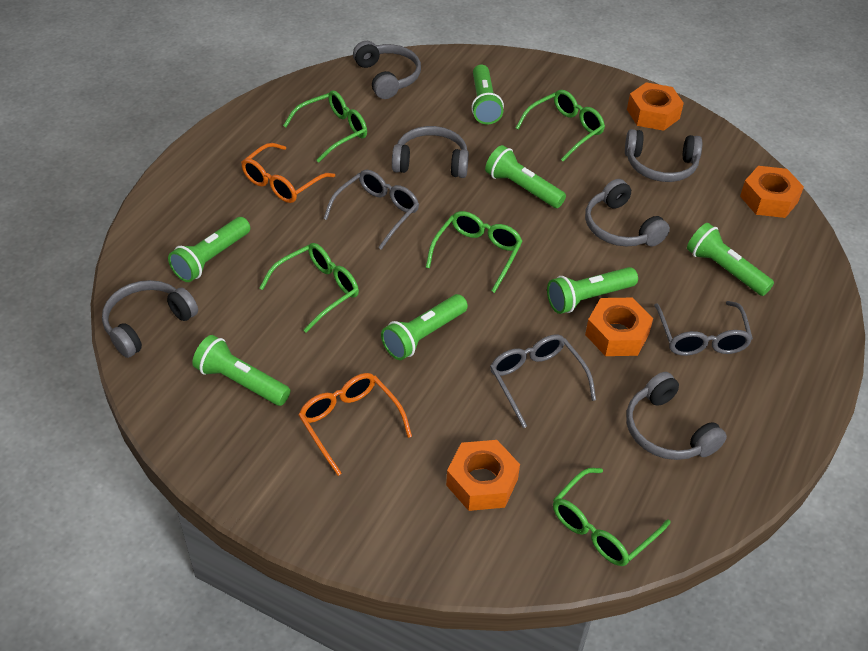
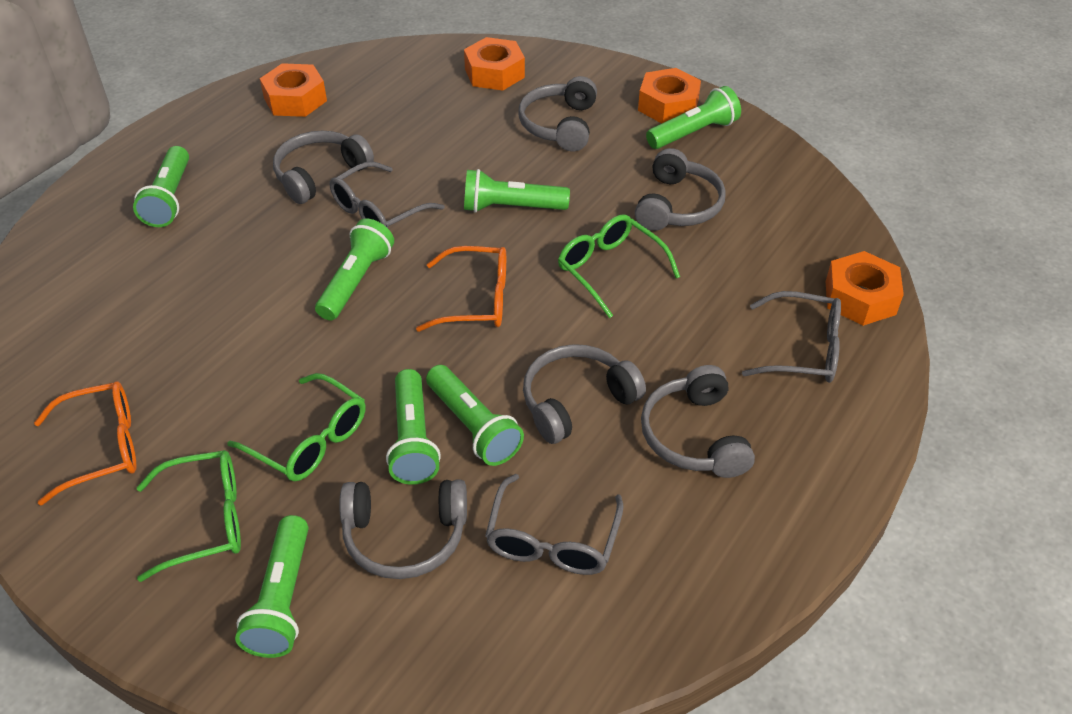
green glasses: [260,243,359,333] [283,90,367,163] [426,211,523,293] [516,90,605,161] [553,468,670,566] = 5 -> [136,450,241,582] [227,373,365,482] [558,214,680,318] = 3

